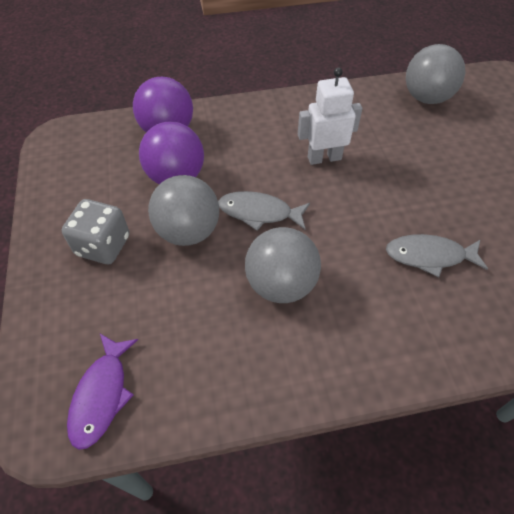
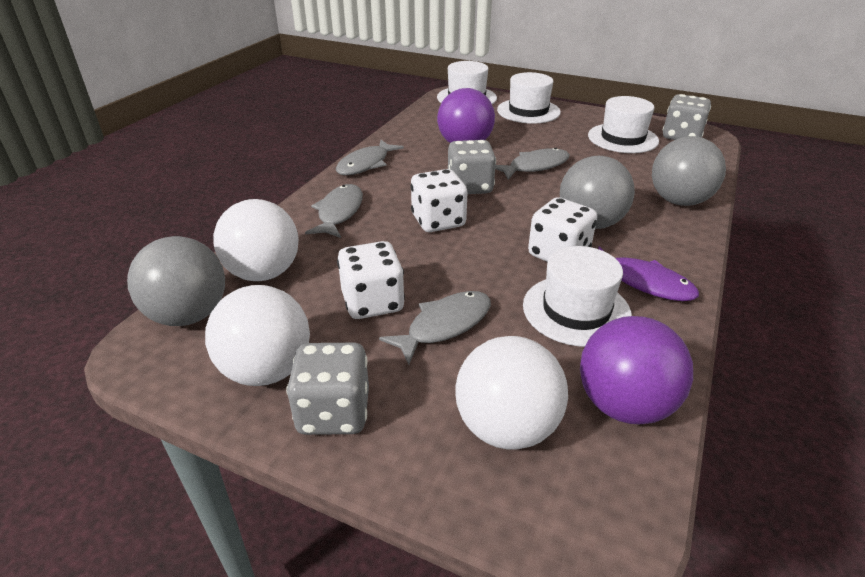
grey dice: [62,199,129,264] = 1 -> [286,343,369,435] [448,140,496,194] [663,94,711,140] = 3
grey fish: [218,191,310,231] [386,234,488,277] = 2 -> [305,184,363,238] [336,140,404,175] [379,291,491,365] [495,148,570,180] = 4
white ball: none = 0 -> [205,285,310,386] [213,199,299,281] [455,336,568,450] = 3
white dice: none = 0 -> [337,241,405,319] [410,169,468,232] [528,197,597,262] = 3
white hat: none = 0 -> [437,61,497,104] [497,72,561,124] [523,246,632,347] [588,96,659,153] = 4
white robot: [298,67,362,165] = 1 -> none = 0

